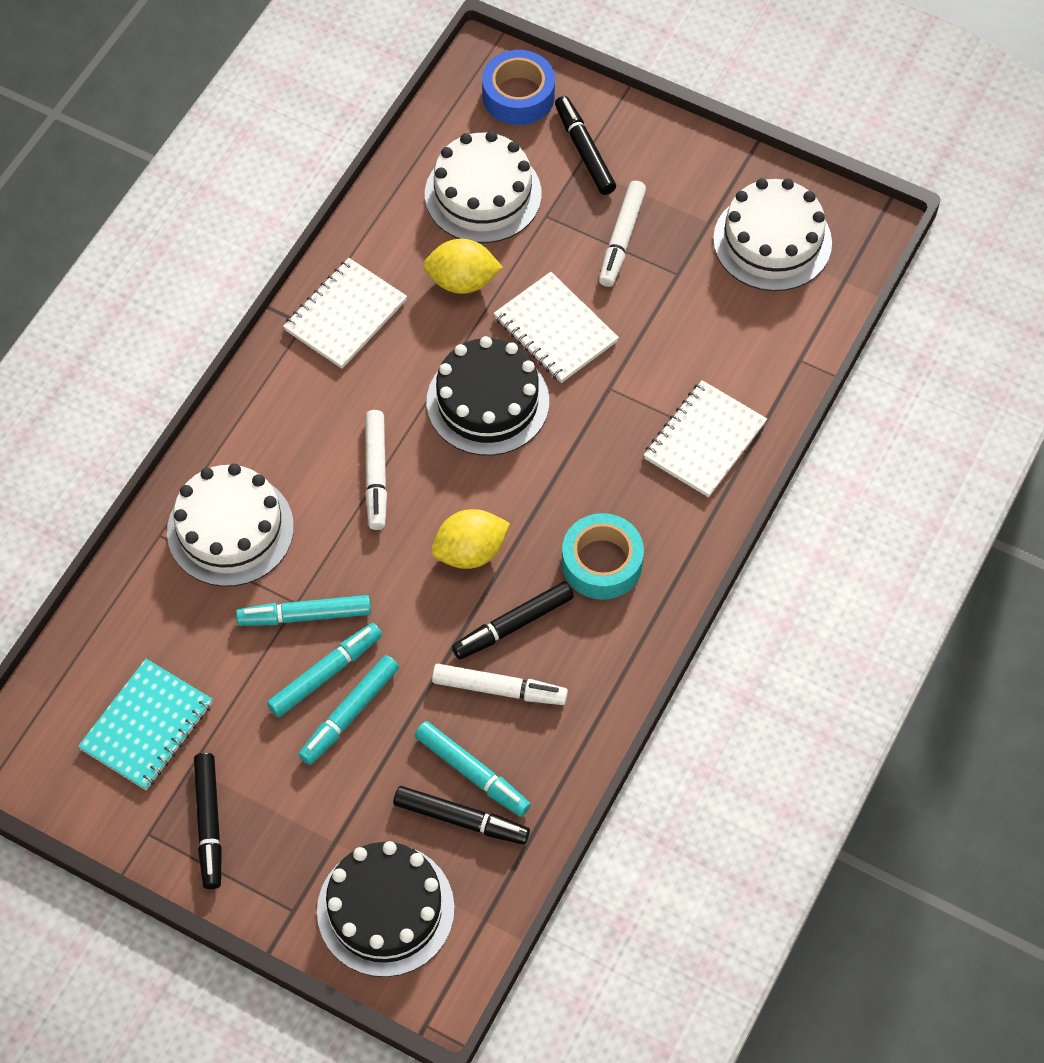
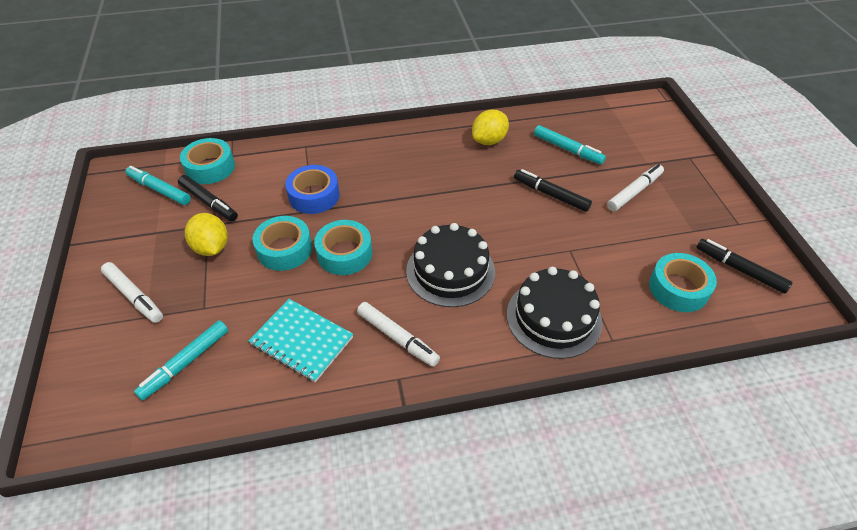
black marker: [194,753,222,889] [393,786,530,845] [452,582,574,660] [555,96,616,195] = 4 -> [178,175,238,221] [514,169,592,212] [696,239,793,294] = 3
turquoise marker: [236,595,371,626] [267,623,382,717] [298,655,399,765] [415,721,531,817] = 4 -> [125,166,191,205] [134,320,228,401] [534,125,606,165] = 3
turquoise tape: [562,513,644,600] = 1 -> [180,138,235,184] [252,216,312,271] [314,220,372,275] [649,253,717,312] = 4
white cake: [167,464,294,587] [425,131,542,243] [713,178,832,291] = 3 -> none = 0
white notebook: [283,258,407,369] [494,272,619,383] [644,380,767,497] = 3 -> none = 0

